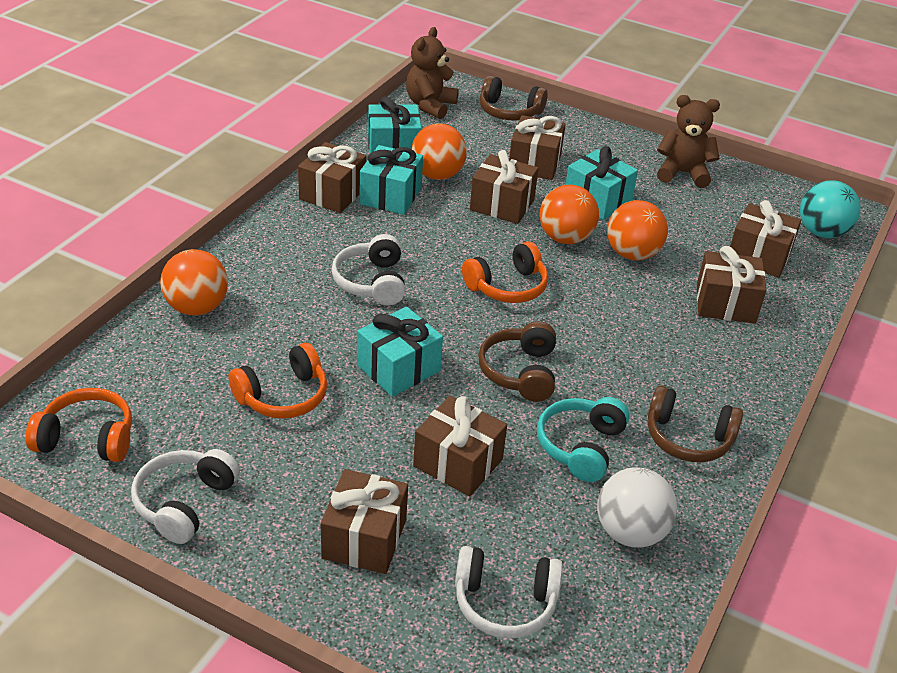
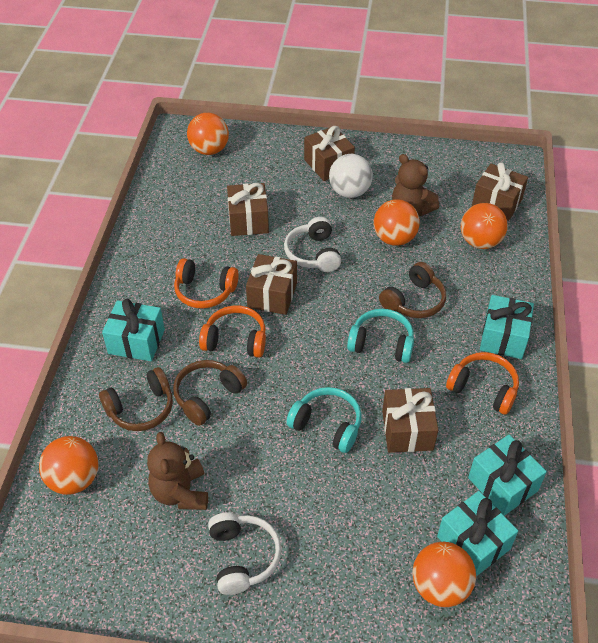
brown gift: [298,142,367,213] [321,469,408,574] [413,396,507,497] [470,150,538,224] [509,115,566,180] [697,246,766,324] [730,200,801,278] = 7 -> [227,183,269,236] [246,254,297,315] [304,126,355,181] [382,388,438,453] [472,162,528,221] = 5
orange ball: [160,249,228,316] [411,123,467,180] [540,185,599,244] [607,200,668,261] = 4 -> [39,436,98,495] [187,113,229,155] [374,200,420,246] [412,542,476,607] [461,203,508,249] = 5
turquoise ball: [800,180,861,238] = 1 -> none = 0
turquoise headphones: [537,397,630,482] = 1 -> [286,387,362,453] [347,309,414,363] = 2
white headphones: [131,449,240,544] [331,234,405,305] [455,546,563,638] = 3 -> [208,512,281,595] [284,217,341,272] = 2

